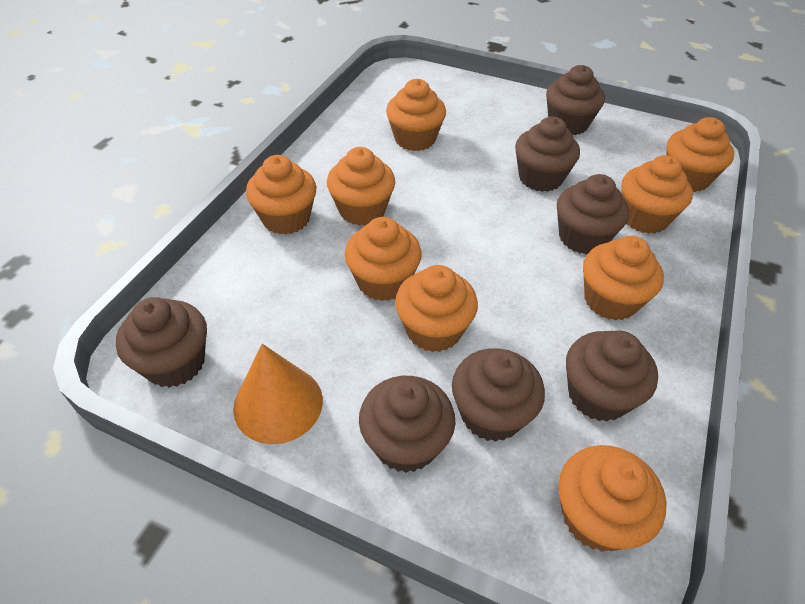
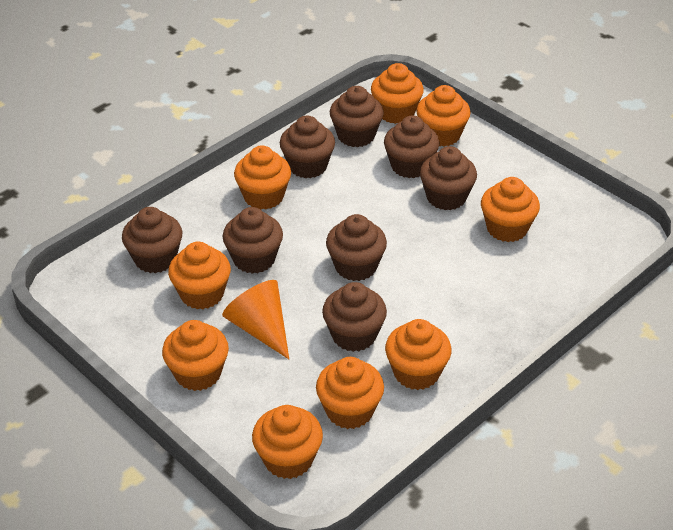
brown cupcake: [116,297,207,388] [359,376,455,473] [452,348,545,442] [515,116,580,192] [546,65,605,135] [557,174,629,254] [566,331,658,421] = 7 -> [122,207,182,273] [222,207,283,274] [280,116,335,178] [322,282,387,352] [326,214,387,281] [330,86,384,147] [384,115,440,178] [420,146,477,210] = 8

